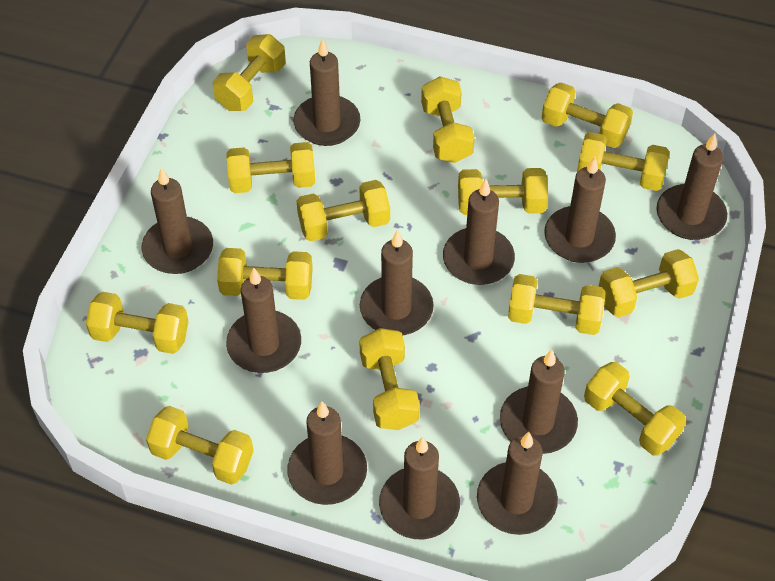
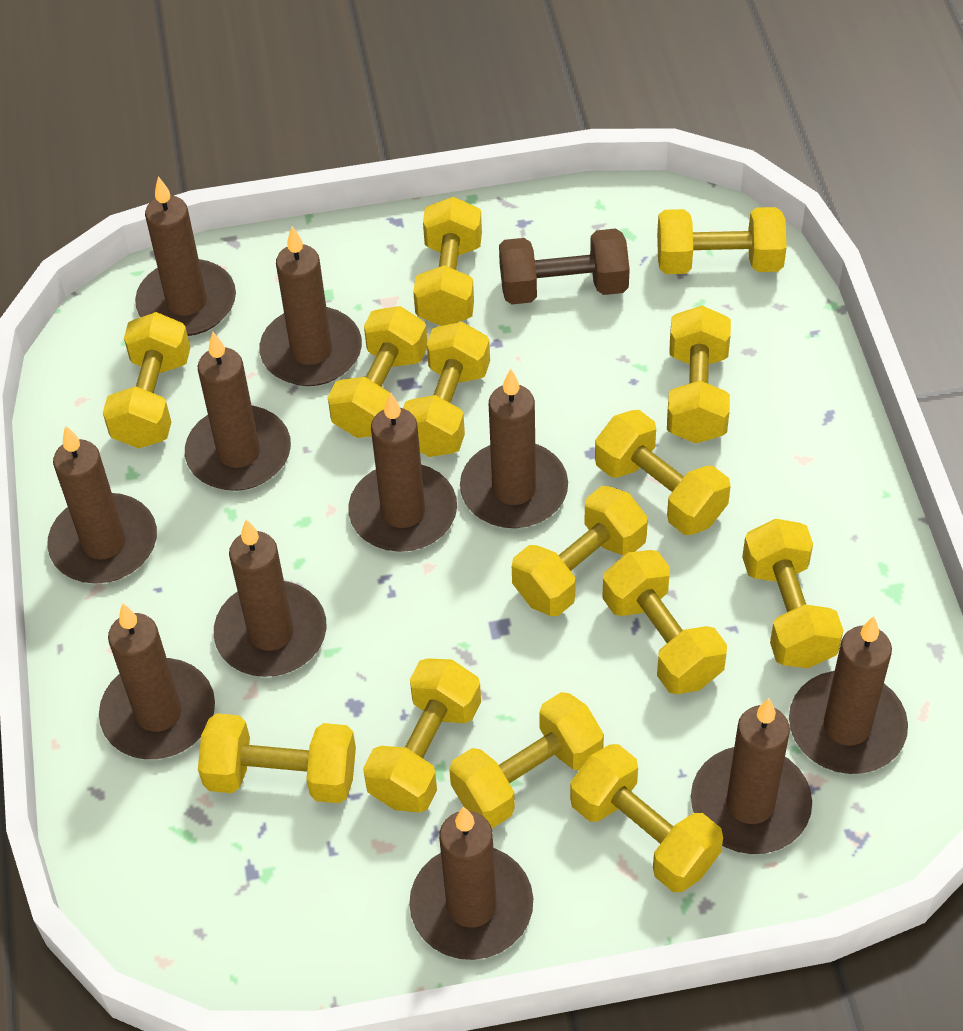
brown dumbbell: none = 0 -> [499,228,630,304] = 1

